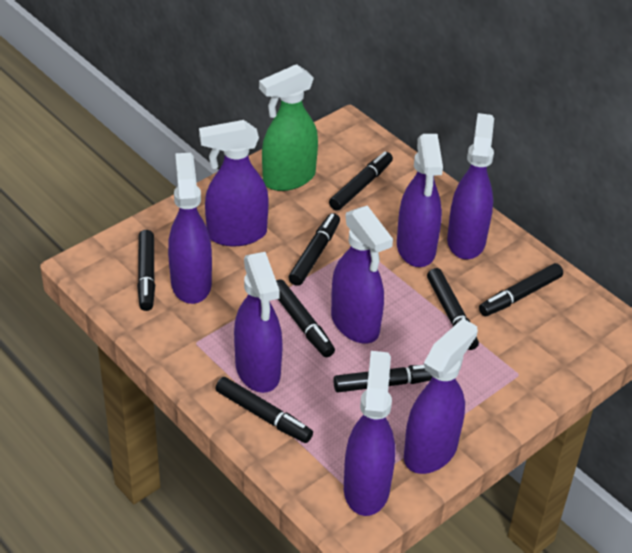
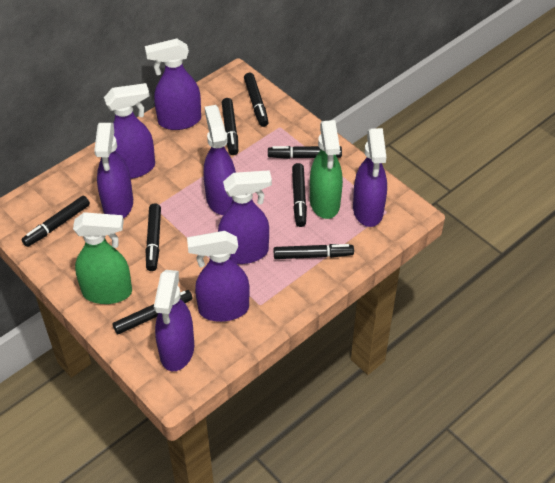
green spray bottle: [259,64,318,191] = 1 -> [73,212,132,304] [310,120,343,219] = 2

